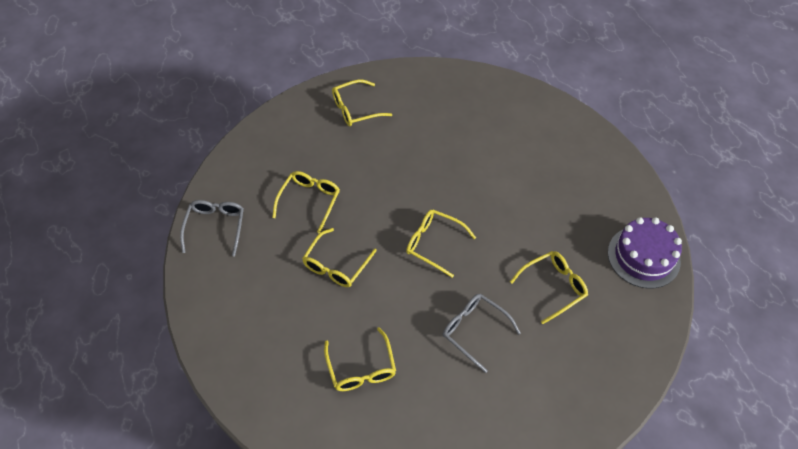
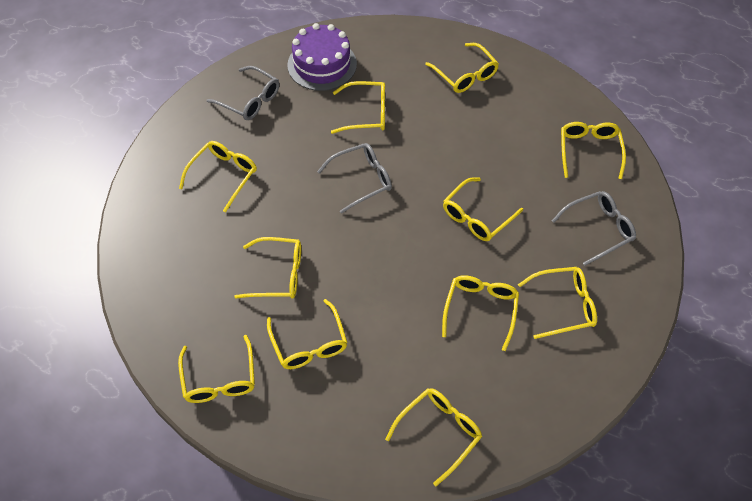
grey glasses: [180,200,244,256] [443,294,521,373] = 2 -> [207,66,279,120] [317,143,392,214] [552,191,636,266] = 3
yellow glasses: [272,171,340,234] [302,228,377,287] [324,327,396,391] [332,79,392,127] [406,210,476,278] [510,251,588,324] = 6 -> [178,335,255,403] [179,141,257,213] [234,237,301,299] [267,299,348,369] [331,81,385,134] [385,388,482,486] [425,43,499,93] [442,275,519,351] [443,178,523,241] [518,267,597,339] [561,122,626,179] = 11

